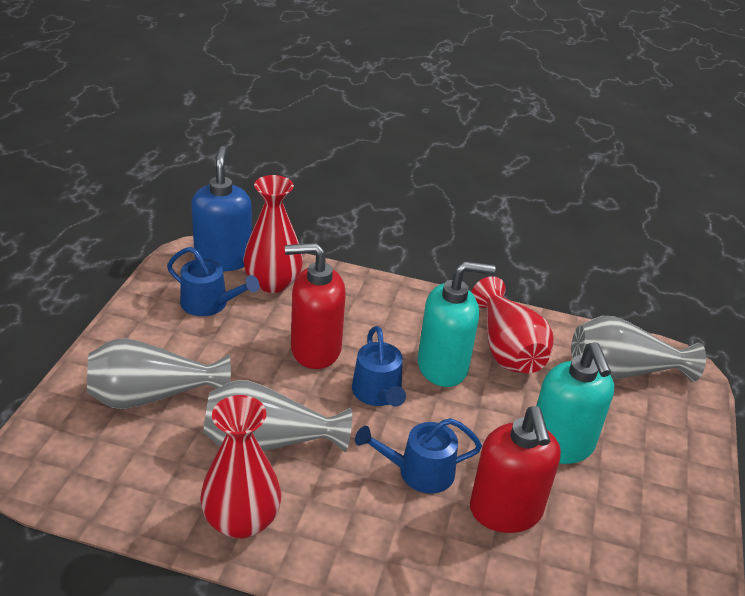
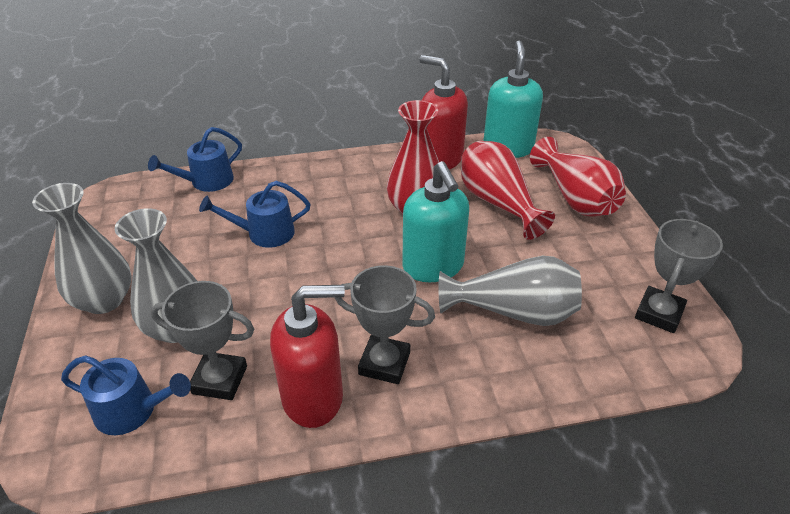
blue soap dispenser: [191,146,252,271] = 1 -> none = 0
grey trophy: none = 0 -> [151,281,254,400] [334,265,435,384] [635,219,723,333] = 3

